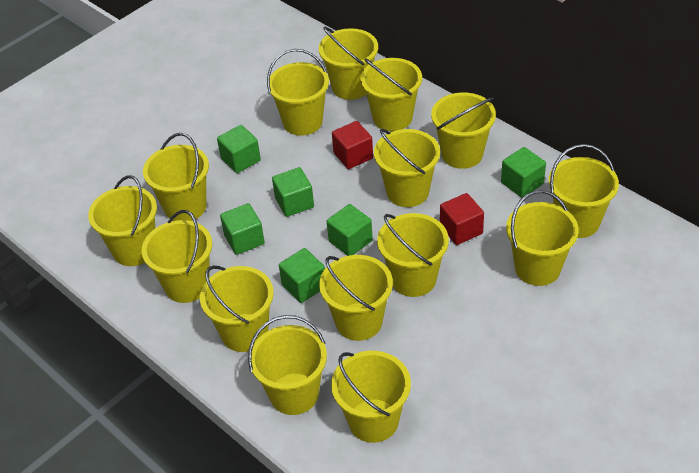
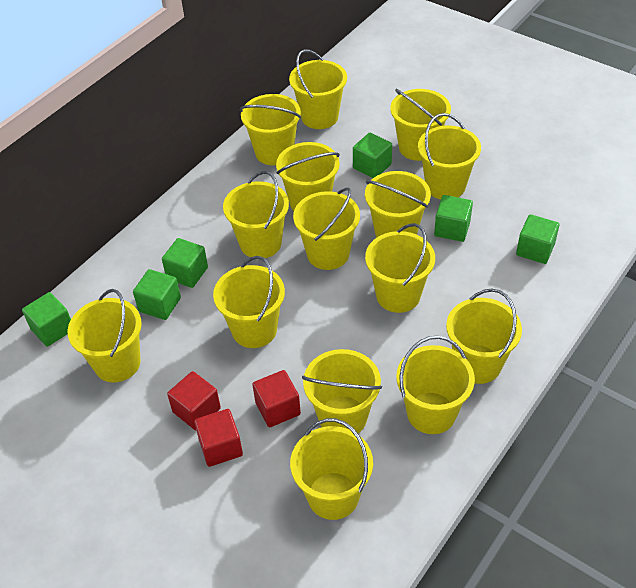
red cube: [332,121,373,169] [440,193,484,245] = 2 -> [167,371,221,430] [194,409,243,467] [252,370,301,427] = 3

